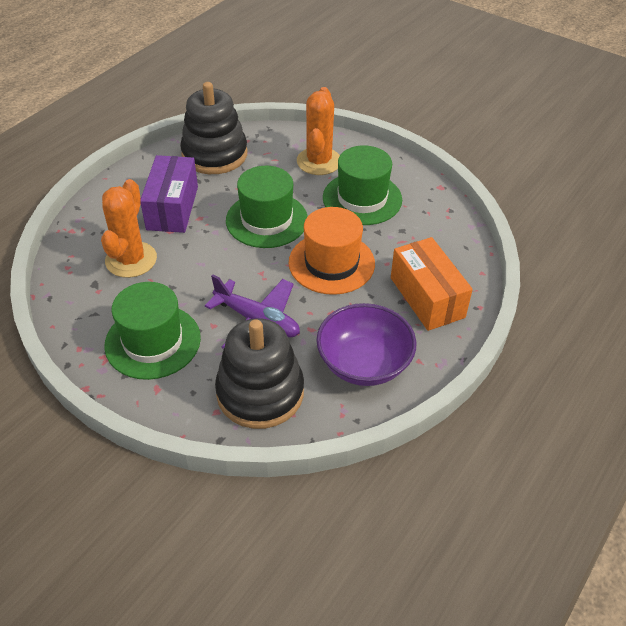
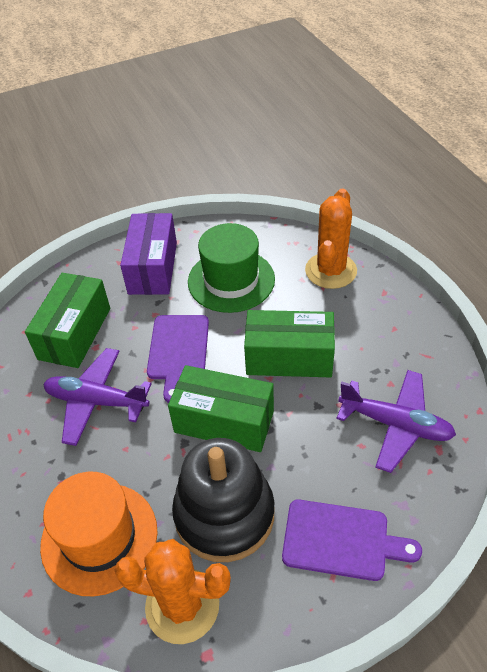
black stacking toy: [180,82,247,174] [215,318,304,429] = 2 -> [172,438,274,562] = 1
green box: none = 0 -> [25,273,110,368] [168,365,274,452] [244,310,335,377] = 3
green hat: [104,282,201,380] [226,166,308,248] [323,145,402,225] = 3 -> [188,223,275,313] = 1
orange box: [391,237,473,331] = 1 -> none = 0
purple bowl: [316,303,416,386] = 1 -> none = 0
purple cutting board: none = 0 -> [147,315,209,403] [282,500,422,581] = 2
purple plane: [205,275,300,349] = 1 -> [43,348,152,446] [337,370,456,473] = 2

